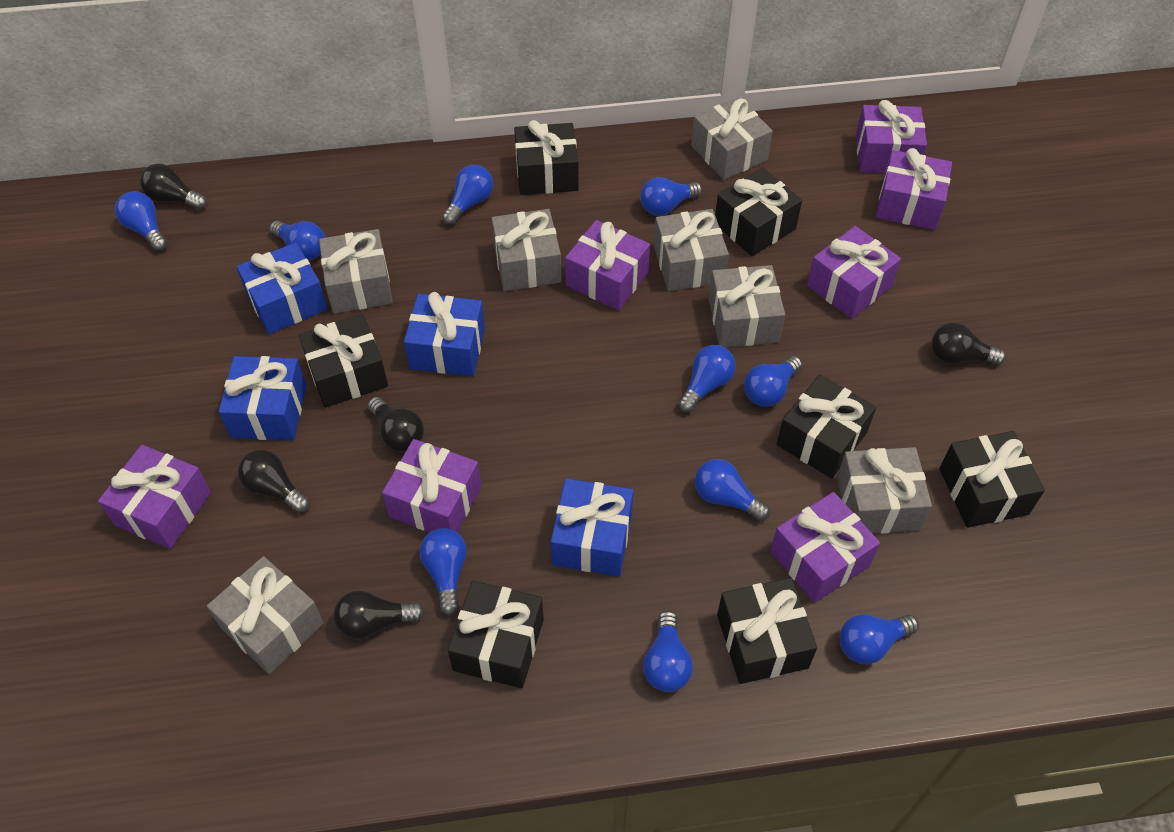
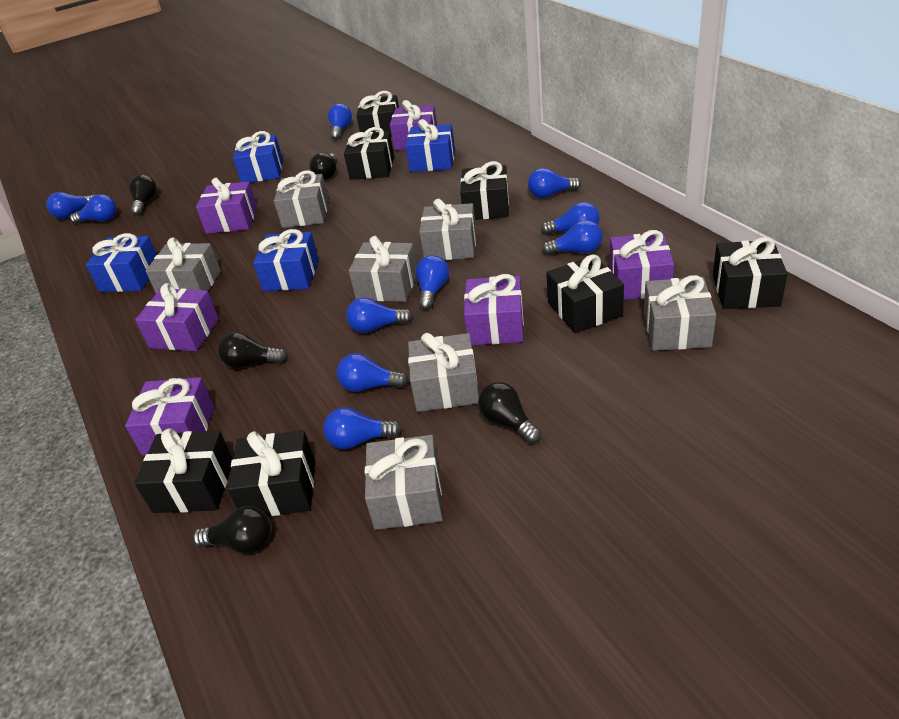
purple gift: [98,445,211,549] [382,439,482,532] [565,220,650,310] [770,492,880,603] [807,226,901,319] [856,100,927,173] [876,148,952,230] = 7 -> [125,377,215,456] [135,283,219,351] [196,178,258,234] [390,100,437,150] [464,274,524,345] [610,230,674,300] = 6

